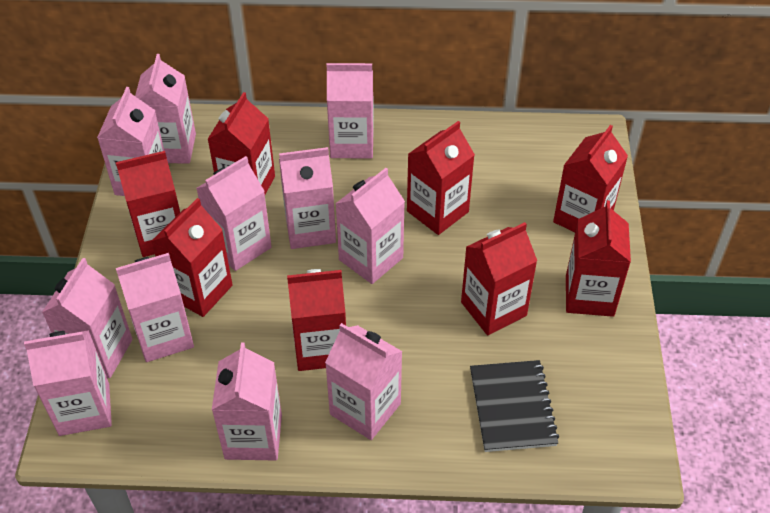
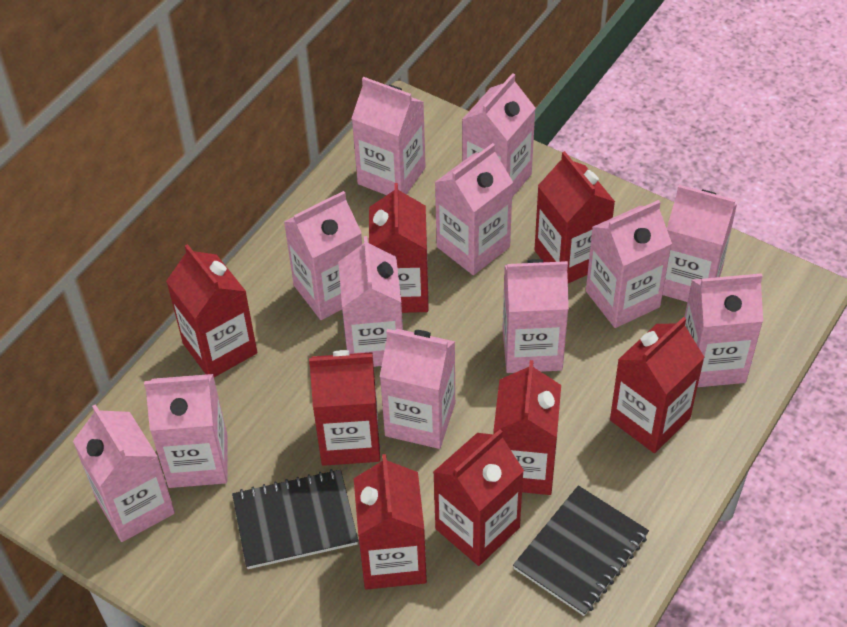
black notebook: [470,360,559,452] = 1 -> [232,469,358,569] [513,485,649,616] = 2
pink carton: [24,330,112,436] [42,258,132,378] [97,87,164,196] [116,253,194,362] [135,54,196,164] [196,156,272,271] [212,342,282,461] [279,147,336,249] [325,323,403,440] [326,63,374,159] [335,168,405,284] = 11 -> [73,404,175,542] [144,374,227,488] [284,191,362,320] [338,236,403,367] [351,77,426,195] [380,329,455,449] [435,143,513,275] [462,73,536,197] [502,259,569,373] [586,200,672,328] [663,185,737,302] [684,273,763,387] = 12

